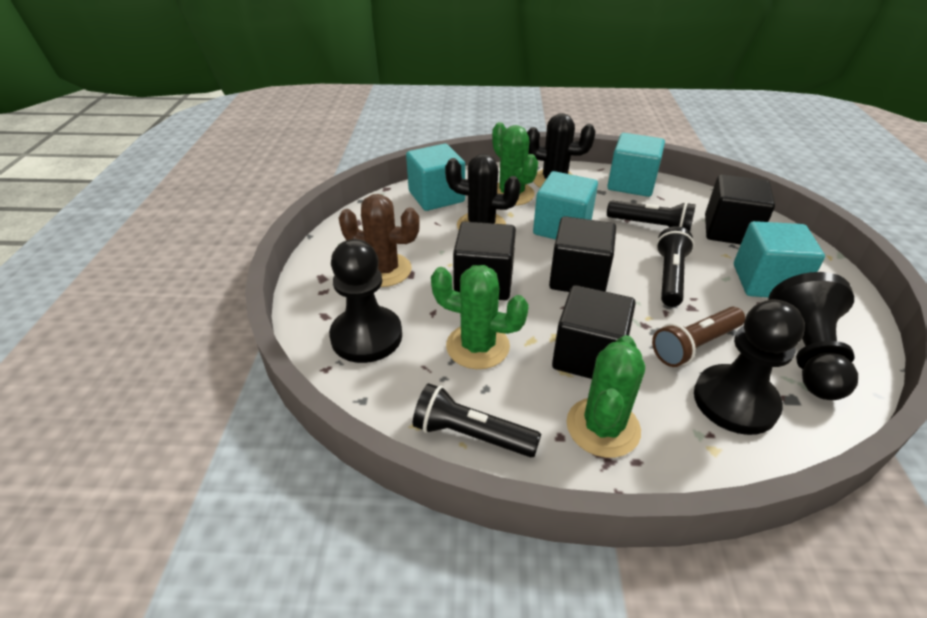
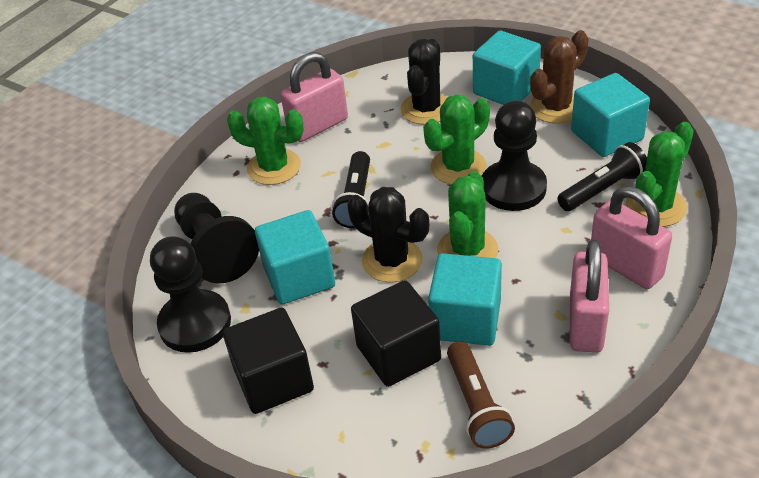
black cube: [453,221,516,300] [549,216,616,292] [552,285,636,379] [705,174,775,245] = 4 -> [223,308,314,414] [351,280,441,387] = 2
black flashlight: [413,383,541,457] [607,200,696,231] [656,226,694,307] = 3 -> [332,151,370,228] [557,142,647,211] = 2
green cactus: [431,265,529,369] [492,122,538,206] [567,335,645,458] = 3 -> [227,97,304,185] [423,95,490,185] [437,171,498,258] [626,122,694,227] = 4
pink padlock: none = 0 -> [280,52,348,142] [570,239,609,353] [591,186,672,289] = 3

